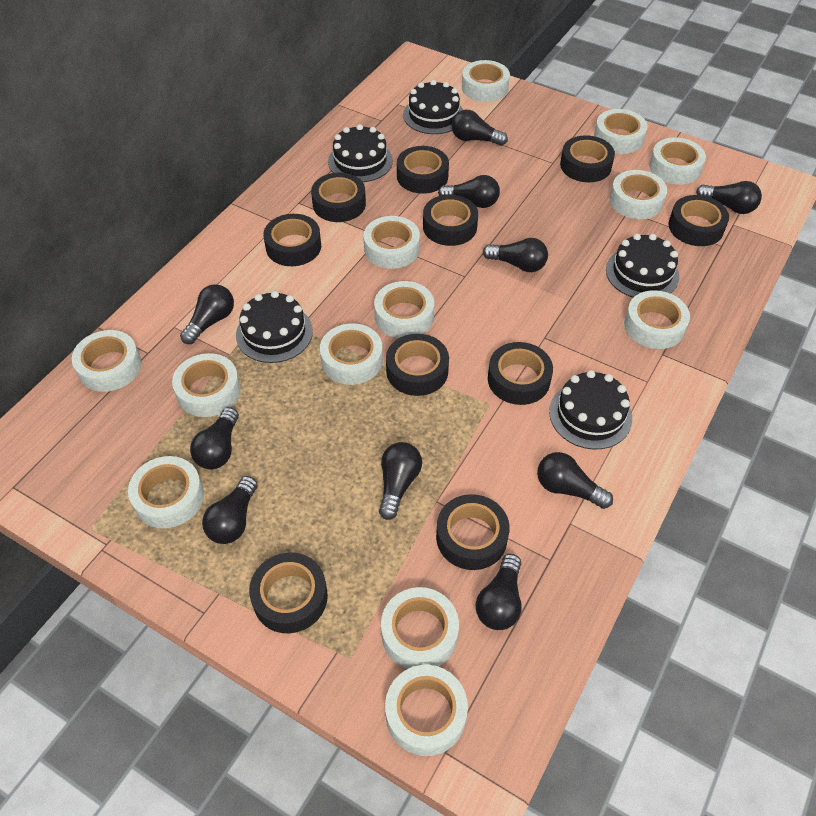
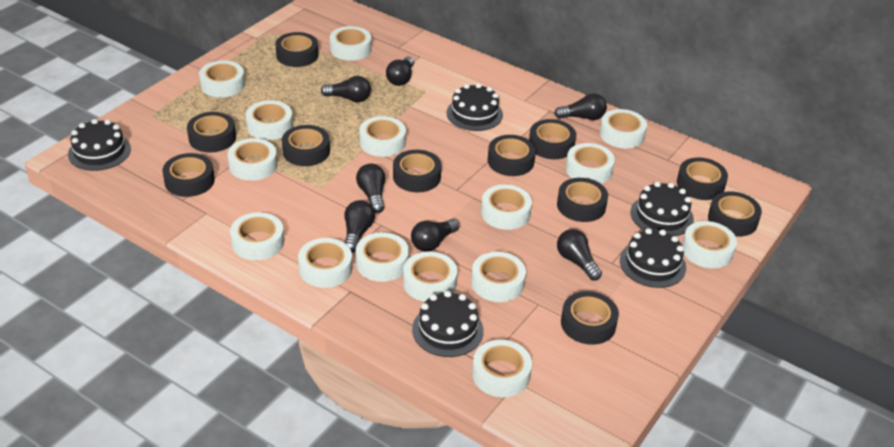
black light bulb: [180,284,234,344] [190,407,239,470] [202,476,258,544] [379,442,422,520] [438,175,500,208] [452,110,508,146] [476,554,522,630] [483,238,548,272] [537,452,613,509] [696,181,762,214] = 10 -> [321,76,371,102] [344,200,375,253] [356,164,385,213] [386,57,414,86] [411,219,460,252] [554,93,607,120] [557,229,602,281] = 7
black tape: [249,552,328,633] [263,214,321,266] [311,173,366,222] [386,334,449,396] [397,146,449,194] [423,195,478,246] [436,494,510,570] [488,342,553,405] [560,135,615,182] [668,195,729,246] = 10 -> [163,153,215,197] [187,112,236,153] [275,32,318,67] [282,125,330,166] [393,150,441,192] [488,135,536,176] [529,119,576,159] [557,178,608,222] [561,291,619,345] [677,157,728,200] [708,191,762,237] = 11
white tape: [72,330,141,392] [128,456,204,529] [172,353,241,417] [320,323,383,385] [364,216,420,269] [374,281,434,338] [381,587,459,669] [385,665,468,756] [462,60,510,102] [594,109,648,154] [610,170,667,219] [624,290,690,349] [649,138,706,185] = 13 -> [199,60,245,98] [228,138,277,181] [230,212,284,260] [246,100,293,140] [298,238,352,288] [330,26,371,61] [356,232,409,282] [359,116,406,157] [403,252,457,302] [471,252,526,302] [472,340,532,397] [481,184,532,230] [566,143,615,184] [600,109,647,148] [682,221,737,268] = 15

